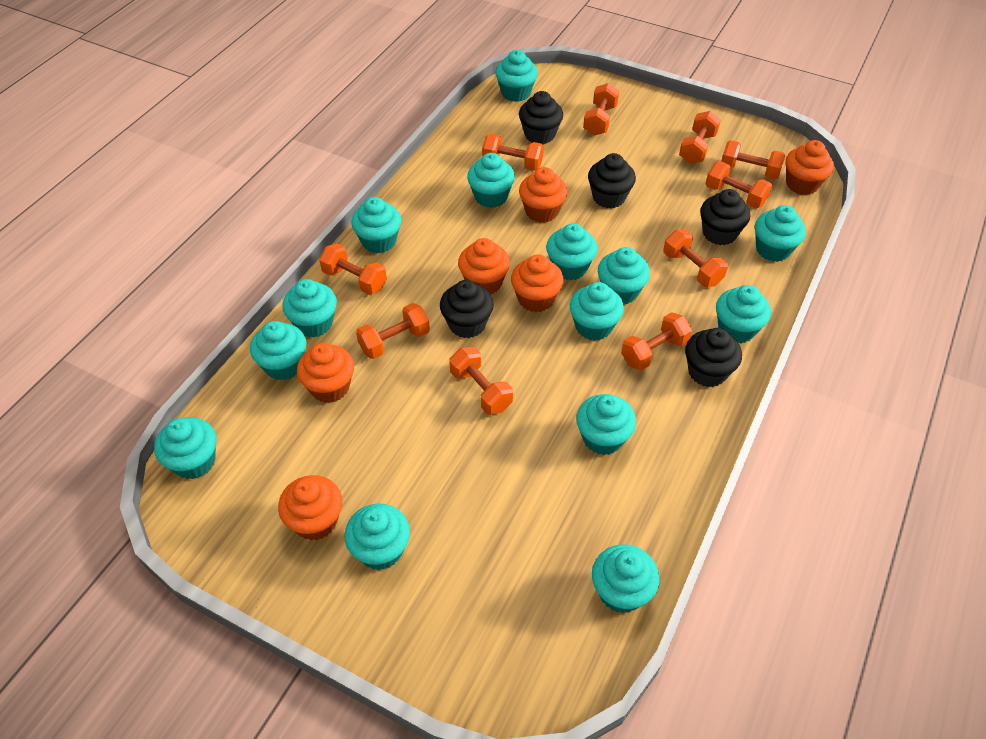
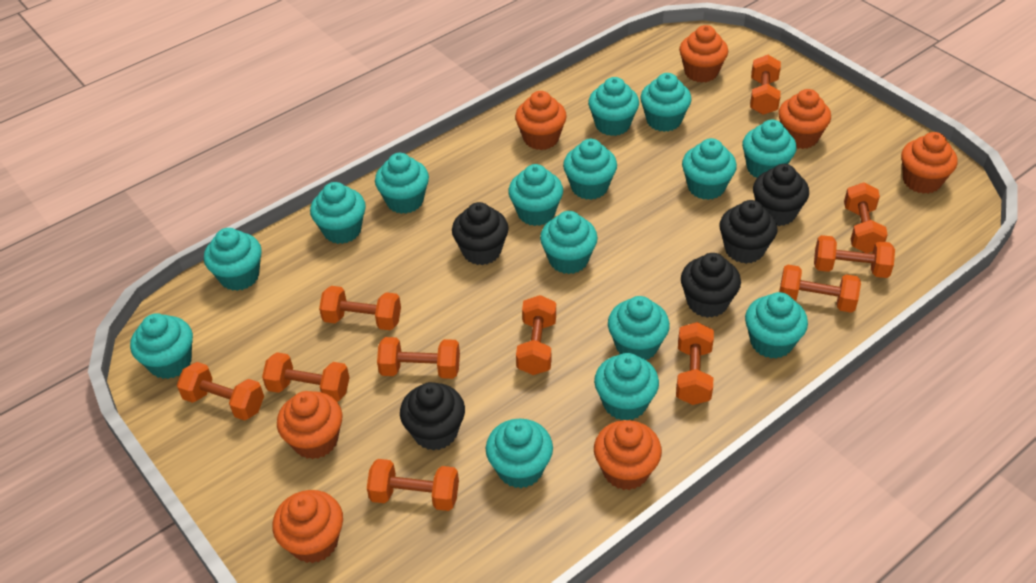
orange cupcake: [278,475,342,540] [297,343,354,403] [458,238,510,294] [511,255,564,312] [519,167,567,223] [786,140,834,195] = 6 -> [272,490,343,563] [277,391,342,459] [515,91,567,150] [594,420,662,490] [679,25,728,83] [778,89,831,149] [901,132,957,194] = 7
orange dumbbell: [319,244,387,295] [356,303,430,359] [449,347,513,415] [482,134,544,171] [583,83,619,136] [621,312,692,370] [663,230,728,287] [679,111,721,164] [705,161,772,208] [721,140,785,179] = 10 -> [177,362,264,421] [262,352,350,402] [319,286,401,330] [367,459,459,511] [377,337,460,379] [516,295,556,375] [676,322,714,405] [750,55,781,115] [779,265,861,313] [814,235,895,278] [844,182,888,253] = 11
turquoise cupcake: [154,417,216,479] [250,321,307,380] [282,279,337,338] [344,503,410,570] [351,197,401,253] [467,153,515,208] [495,50,538,102] [546,223,598,280] [570,282,624,341] [576,394,636,455] [592,544,660,613] [598,247,650,305] [716,285,771,343] [755,205,806,262] = 14 -> [130,313,193,379] [204,228,262,291] [310,182,366,244] [375,153,429,214] [486,419,553,488] [508,164,563,226] [540,211,598,274] [563,139,617,200] [588,77,639,136] [594,353,659,421] [608,296,670,360] [640,73,692,132] [682,138,737,200] [742,120,797,178] [745,292,808,359] = 15

